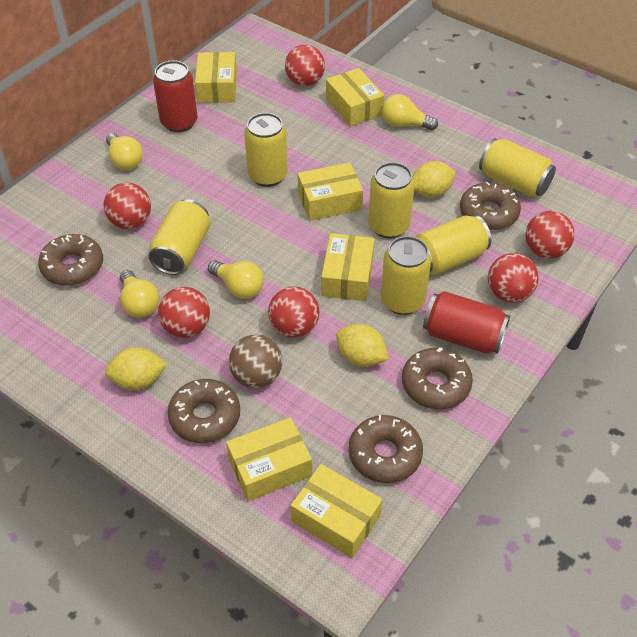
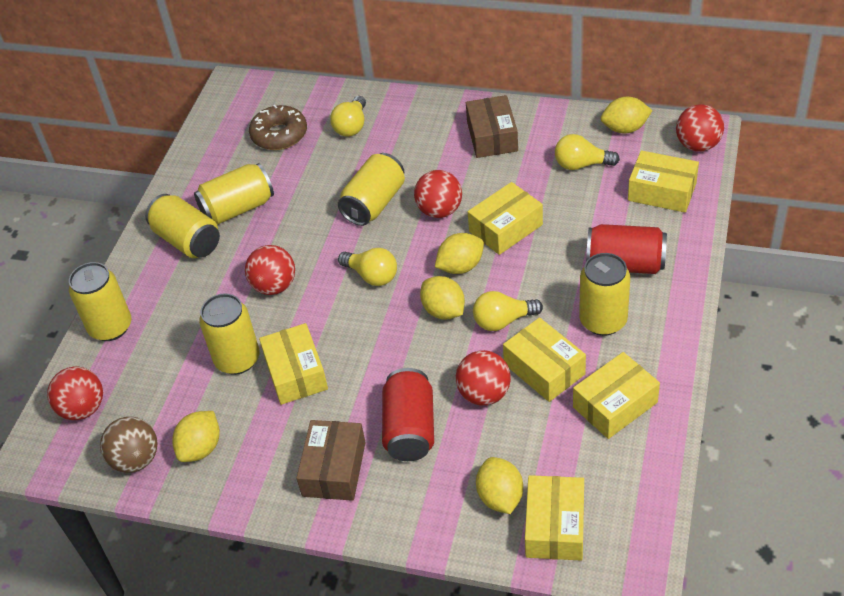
brown box: none = 0 -> [296,420,366,501] [466,95,518,158] = 2
brown donut: [38,234,103,286] [168,379,240,443] [349,415,423,483] [402,348,473,409] [460,182,521,230] = 5 -> [249,105,307,150] = 1
red ball: [104,182,151,229] [158,287,210,338] [268,286,320,338] [285,45,325,86] [488,253,539,303] [525,211,575,259] = 6 -> [47,367,103,420] [245,245,295,295] [414,170,462,218] [456,350,511,406] [676,104,724,152] = 5
yellow lemon: [105,347,167,390] [336,324,389,367] [412,161,455,198] = 3 -> [172,411,220,462] [420,276,465,319] [435,233,484,274] [476,457,523,514] [601,97,653,133] = 5

